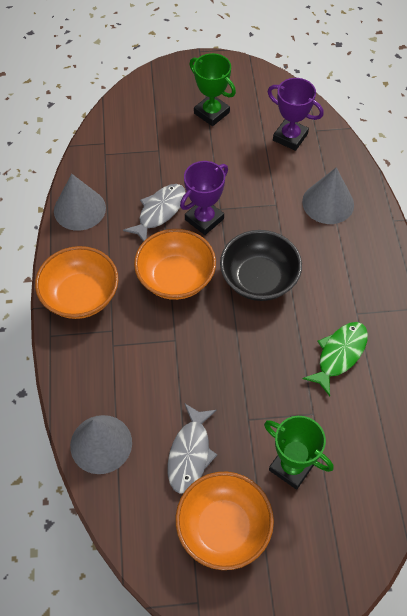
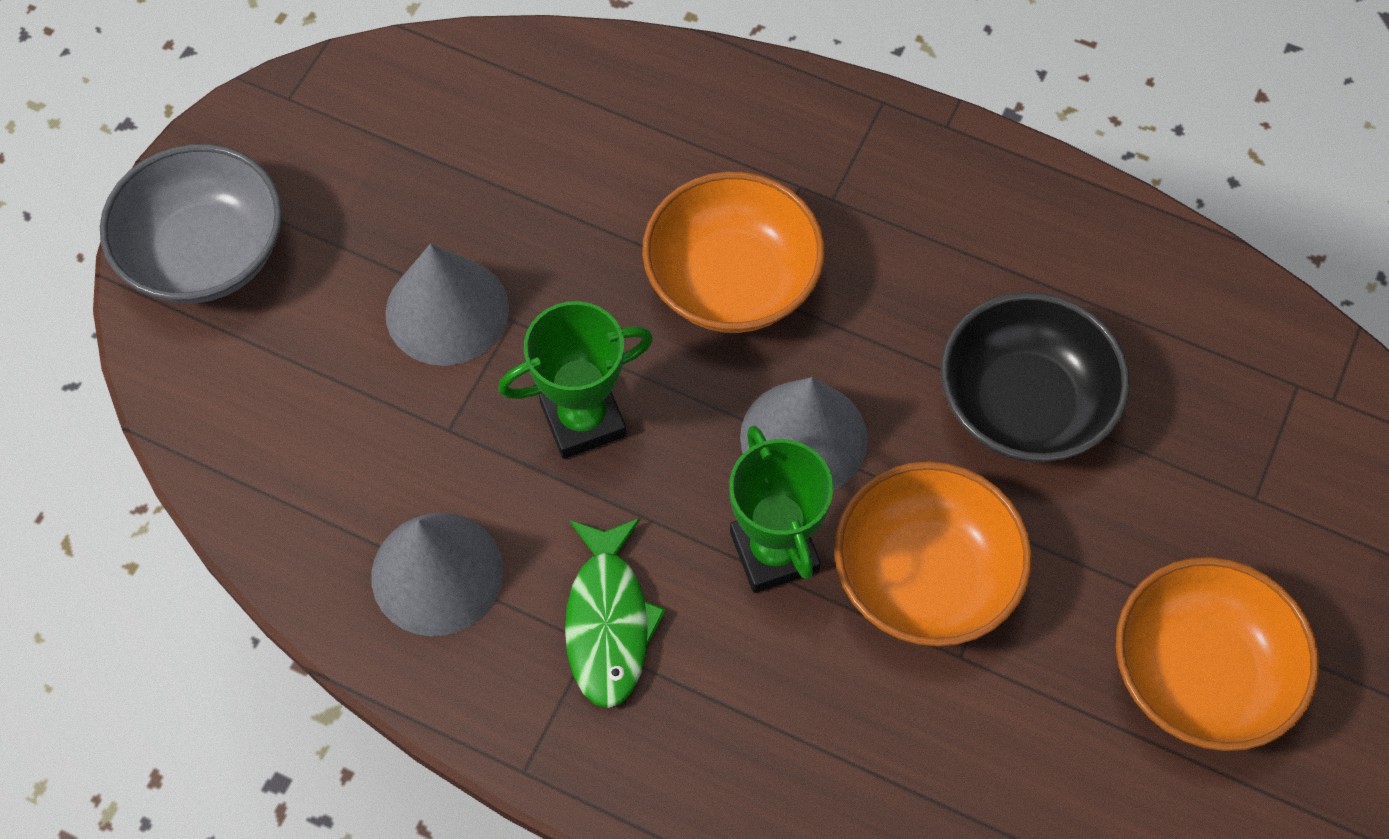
grey bowl: none = 0 -> [100,144,282,303] = 1
grey fish: [123,184,186,242] [168,403,217,494] = 2 -> none = 0
purple trophy: [180,161,228,235] [267,78,324,151] = 2 -> none = 0

